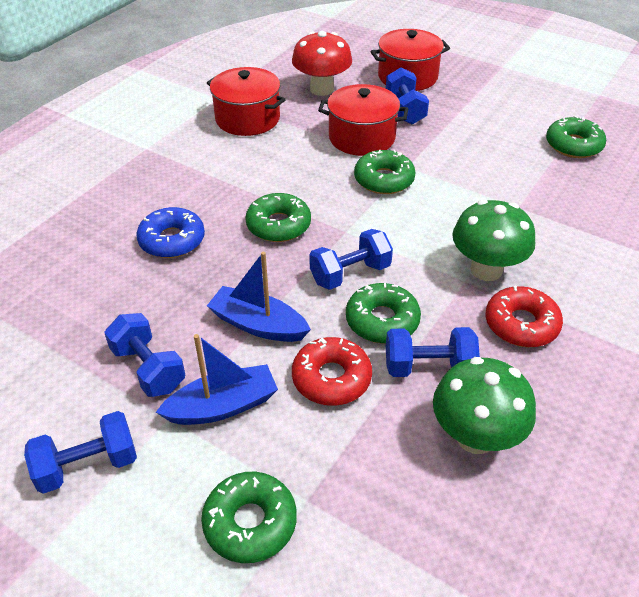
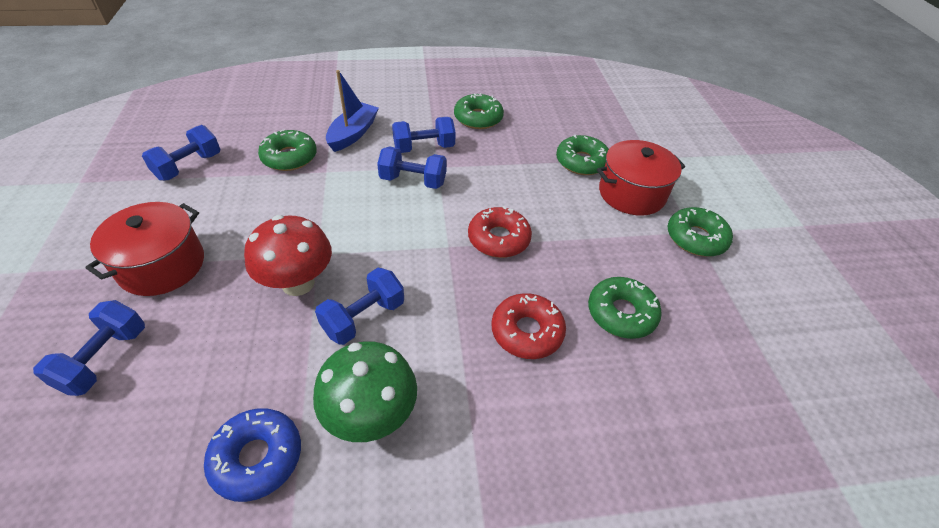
blue boat: [156,334,278,425] [207,252,311,342] = 2 -> [326,70,379,152] = 1
green mushroom: [433,357,536,454] [452,200,535,281] = 2 -> [313,341,417,442] = 1
red pot: [207,67,286,136] [318,84,408,156] [370,29,450,91] = 3 -> [85,202,204,296] [597,140,685,216] = 2

